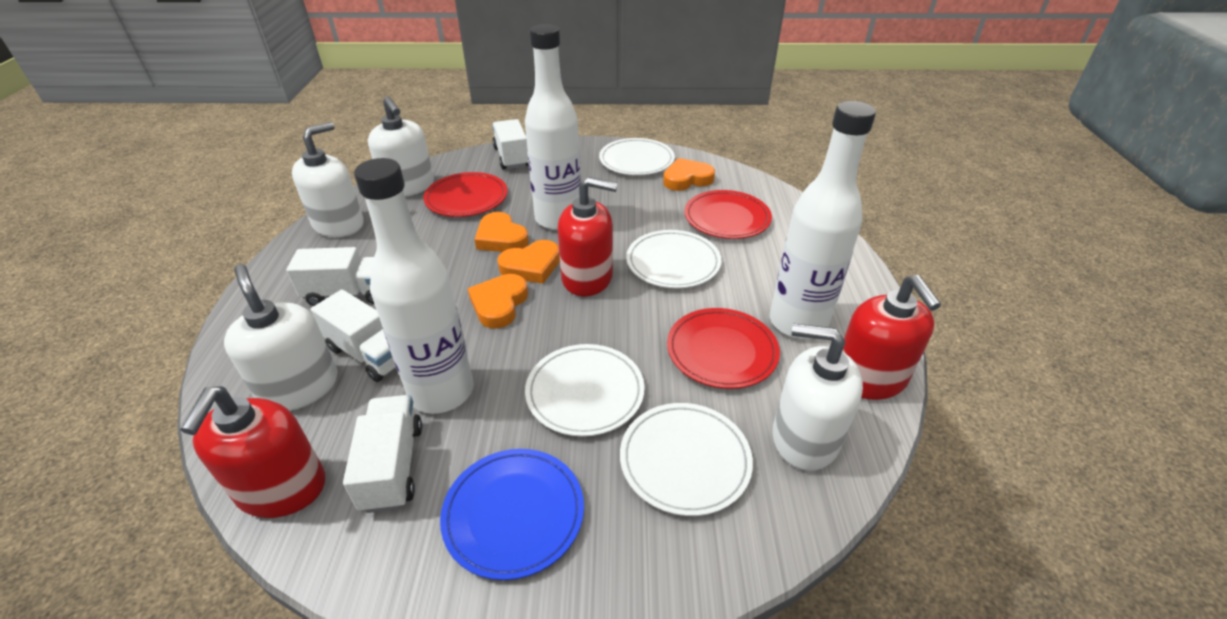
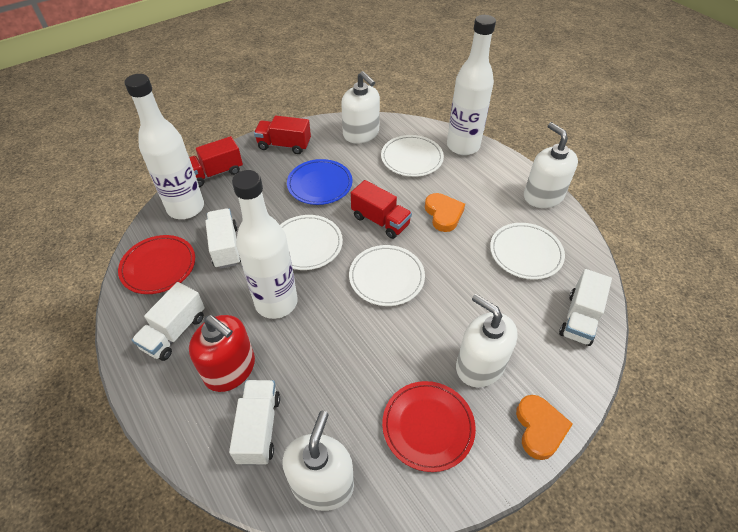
orange heart: [468,274,528,329] [474,212,529,252] [497,240,560,284] [663,158,715,191] = 4 -> [425,193,465,232] [516,395,573,460] = 2
red plate: [423,172,507,217] [667,308,780,389] [684,190,772,239] = 3 -> [118,235,195,294] [382,381,476,472] = 2
red soap dispenser: [181,386,325,518] [557,177,618,296] [842,275,941,400] = 3 -> [189,315,255,392] = 1
red truck: none = 0 -> [189,136,243,187] [254,116,311,154] [351,180,412,239] = 3

